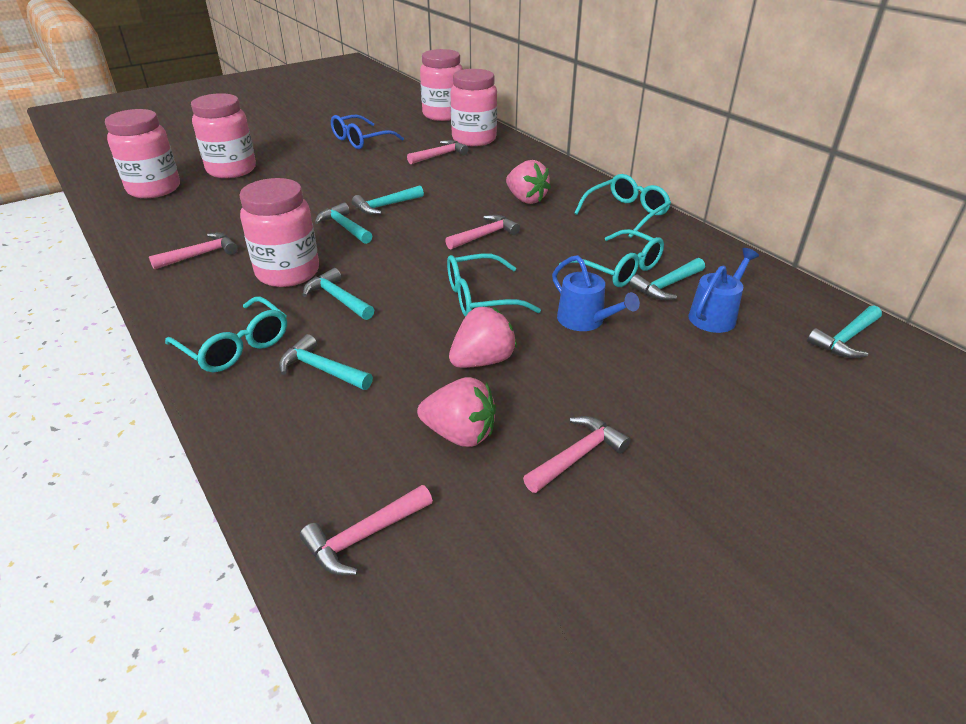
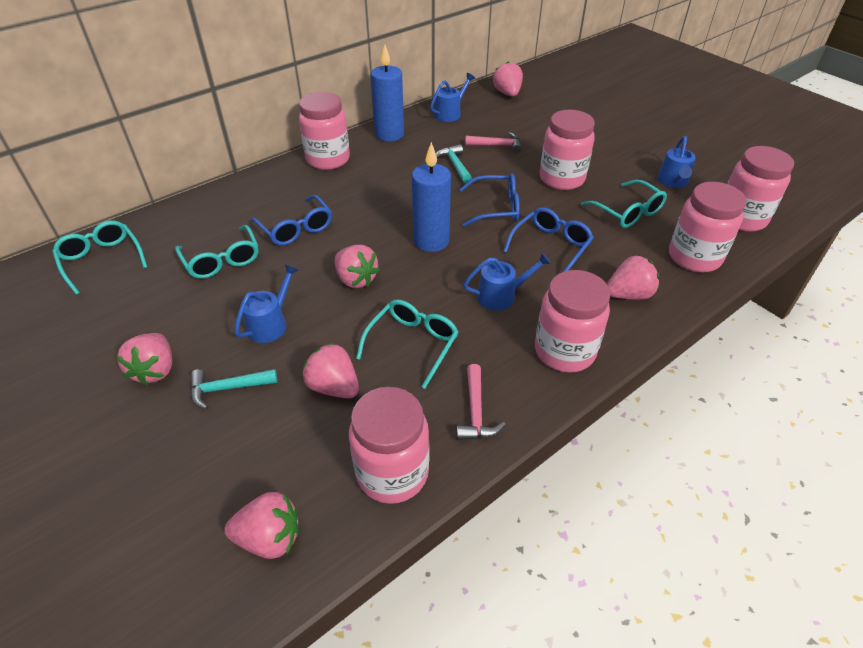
blue candle: none = 0 -> [371,44,404,142] [412,142,451,252] = 2
blue glasses: [331,115,404,149] = 1 -> [252,195,332,245] [459,173,520,227] [503,207,594,272] = 3
blue watering can: [552,255,640,331] [688,248,759,333] = 2 -> [234,264,298,343] [430,73,475,122] [464,252,551,310] [657,136,696,188] = 4
pink hammer: [149,232,238,270] [299,485,433,575] [407,140,469,164] [445,215,520,250] [523,416,631,493] = 5 -> [456,364,506,440] [465,132,522,153] = 2
pink jar: [105,109,180,198] [191,93,256,178] [239,178,319,287] [420,49,463,121] [450,69,497,146] = 5 -> [299,92,350,170] [349,387,429,504] [535,270,610,373] [540,110,595,190] [669,182,746,272] [727,146,794,232] = 6
pink strawberry: [417,377,496,447] [449,307,517,368] [506,160,551,204] = 3 -> [116,333,172,386] [224,492,299,559] [302,343,359,399] [335,245,380,288] [493,61,523,97] [607,255,659,300] = 6
turquoise hammer: [279,334,373,390] [303,268,374,320] [315,202,372,244] [352,185,424,215] [629,258,705,300] [807,305,882,358] = 6 -> [190,369,278,410] [436,144,472,184] = 2

